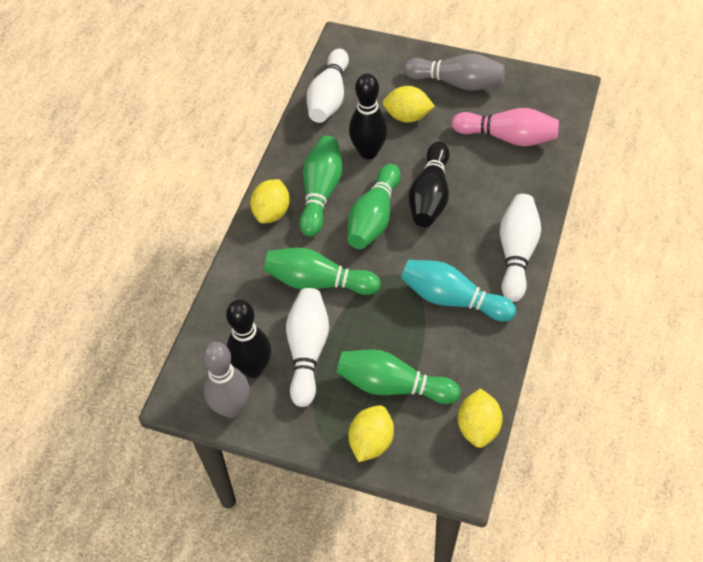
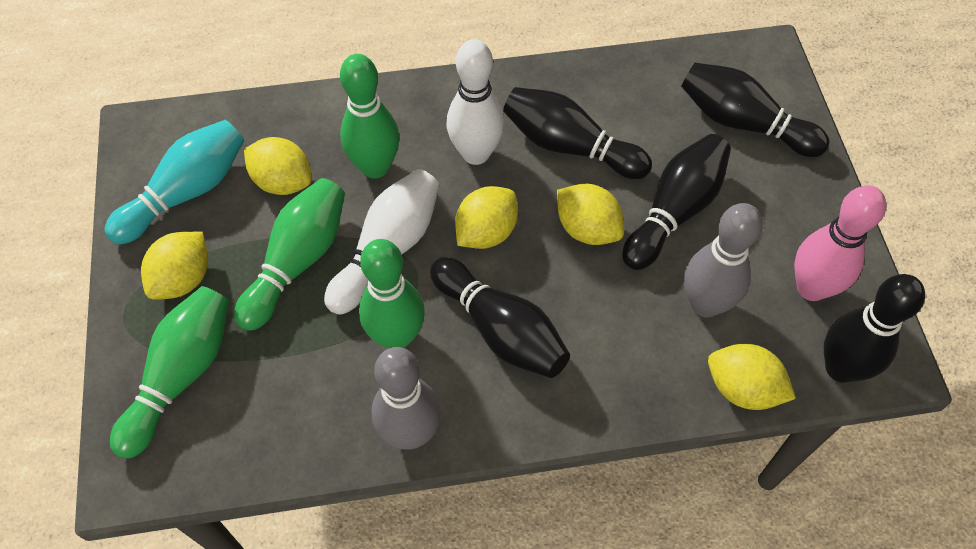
black bowling pin: [226,300,271,378] [349,74,388,159] [409,142,450,227] = 3 -> [430,257,570,378] [503,87,652,179] [622,134,731,270] [681,63,830,157] [824,274,925,382] = 5
white bowling pin: [286,288,329,407] [306,49,349,123] [500,194,541,302] = 3 -> [324,169,440,315] [447,39,504,165] = 2
yellow lemon: [250,179,290,224] [348,405,394,462] [383,86,435,122] [458,388,503,448] = 4 -> [141,231,208,300] [244,137,312,195] [455,186,518,249] [557,184,624,245] [708,344,796,410] = 5

